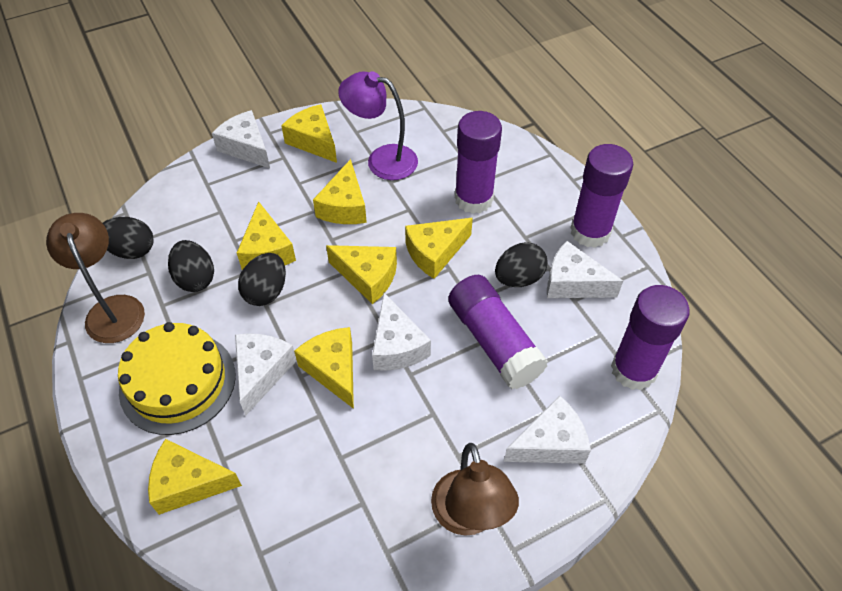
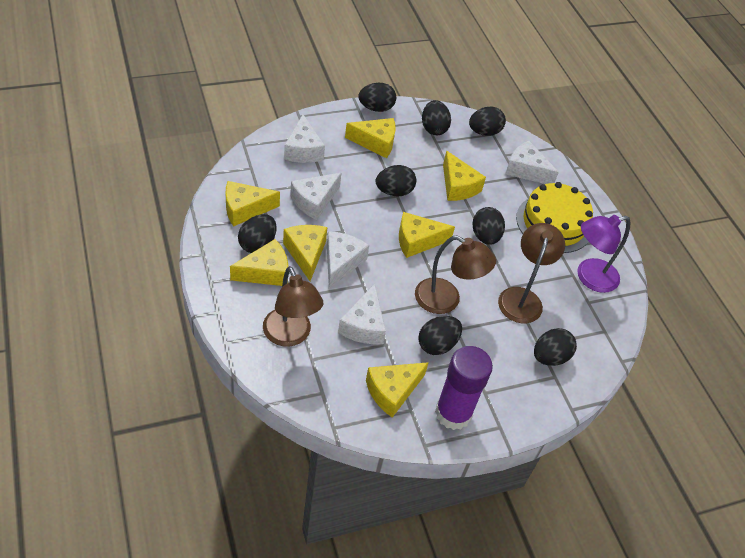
black egg: [103,217,154,259] [168,240,214,292] [238,253,286,306] [495,242,548,287] = 4 -> [238,214,277,253] [358,83,396,112] [376,165,416,196] [418,316,462,355] [422,100,451,135] [469,107,506,136] [472,207,505,245] [534,328,577,366] = 8
brown lamp: [46,213,145,343] [431,443,519,536] = 2 -> [263,266,323,347] [415,236,496,314] [498,223,565,323] = 3
purple glue stick: [448,275,548,389] [455,111,502,214] [571,144,633,248] [611,285,690,390] = 4 -> [435,346,493,430] = 1

